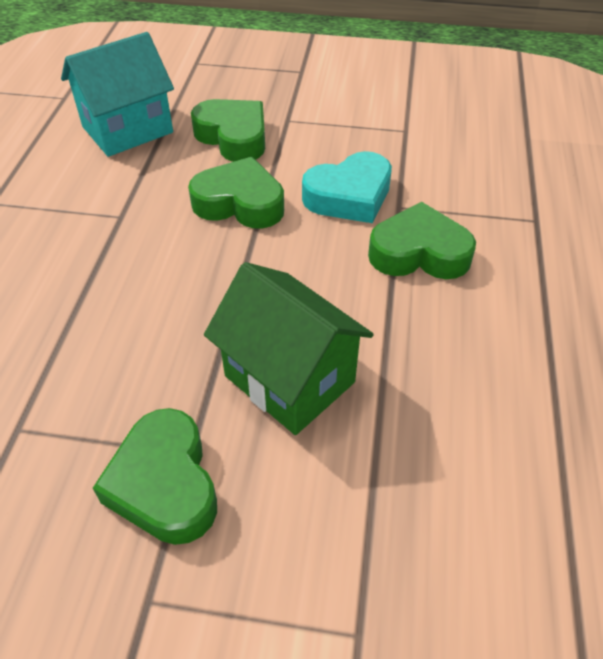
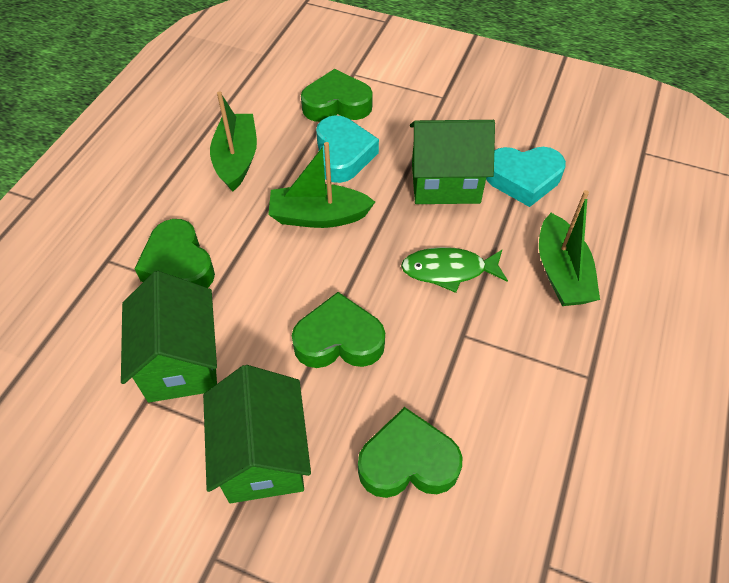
green boat: none = 0 -> [210,91,257,192] [268,142,375,228] [539,190,600,306] = 3
green fish: none = 0 -> [401,247,508,293] = 1
green house: [204,262,374,435] = 1 -> [121,271,217,403] [203,365,311,503] [410,120,495,204] = 3
turquoise heart: [302,151,392,223] = 1 -> [316,115,379,183] [486,147,566,207] = 2
turquoise house: [61,32,174,157] = 1 -> none = 0

